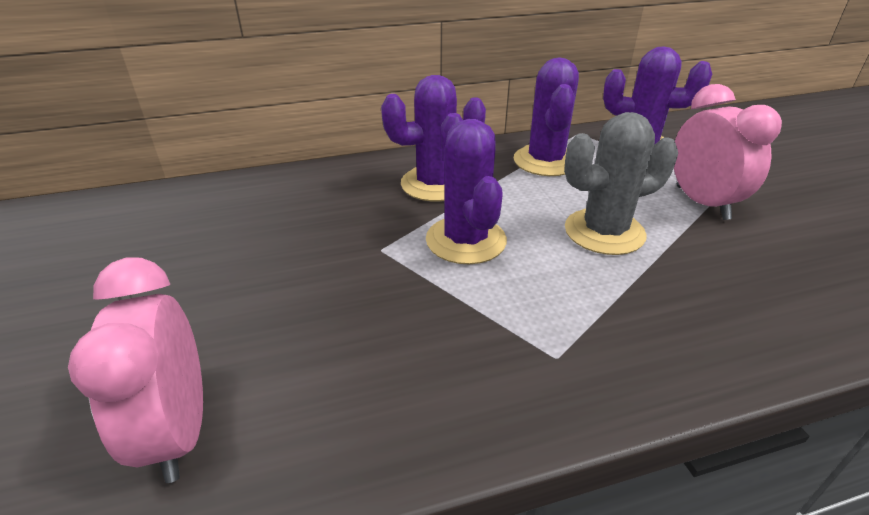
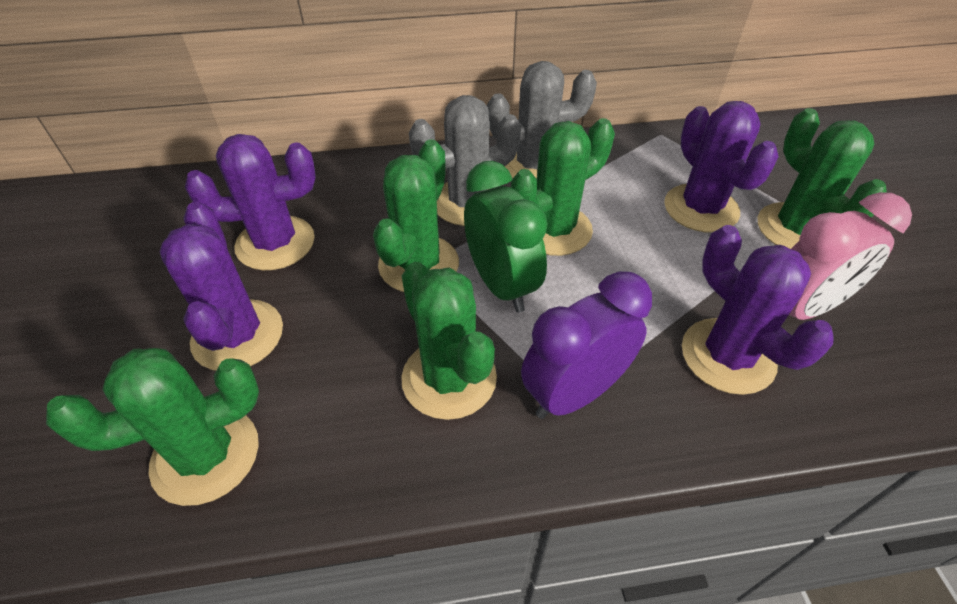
green cactus: none = 0 -> [46,348,259,506] [373,139,459,292] [401,262,497,420] [511,118,615,256] [758,108,887,249] = 5
green clock: none = 0 -> [464,161,548,312] = 1
grey cactus: [564,112,678,255] = 1 -> [409,95,522,226] [487,61,597,179] = 2
pink clock: [68,258,203,483] [674,84,782,220] = 2 -> [789,192,912,320] = 1
purple clock: none = 0 -> [521,271,652,419] = 1

